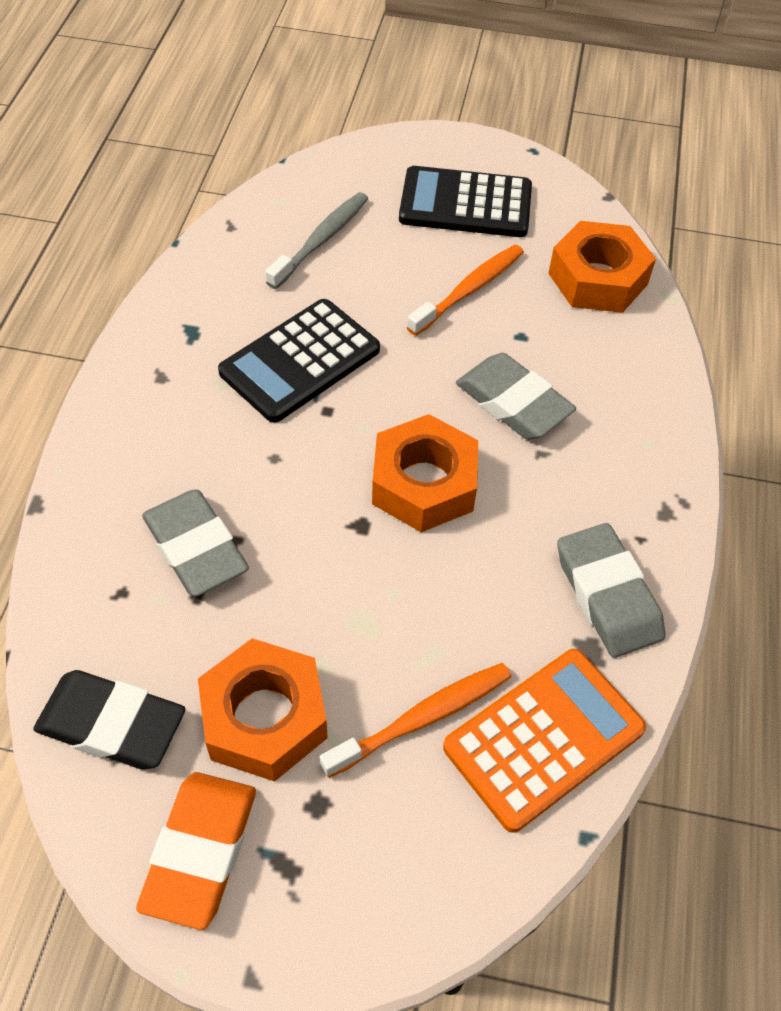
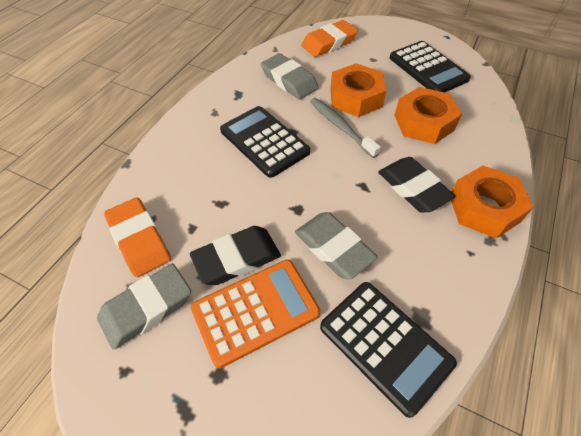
black calculator: [218,299,380,423] [399,166,532,237] = 2 -> [220,106,310,178] [320,282,457,418] [390,41,471,92] = 3
black eraser: [33,670,185,769] = 1 -> [190,226,281,285] [378,157,456,213] = 2
orange eraser: [136,772,256,930] = 1 -> [104,197,171,277] [301,20,358,57] = 2
orange toothbrush: [320,663,511,778] [407,245,524,336] = 2 -> none = 0

